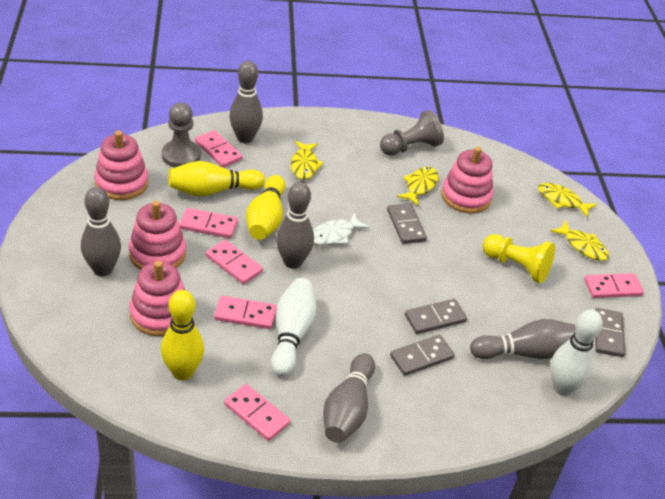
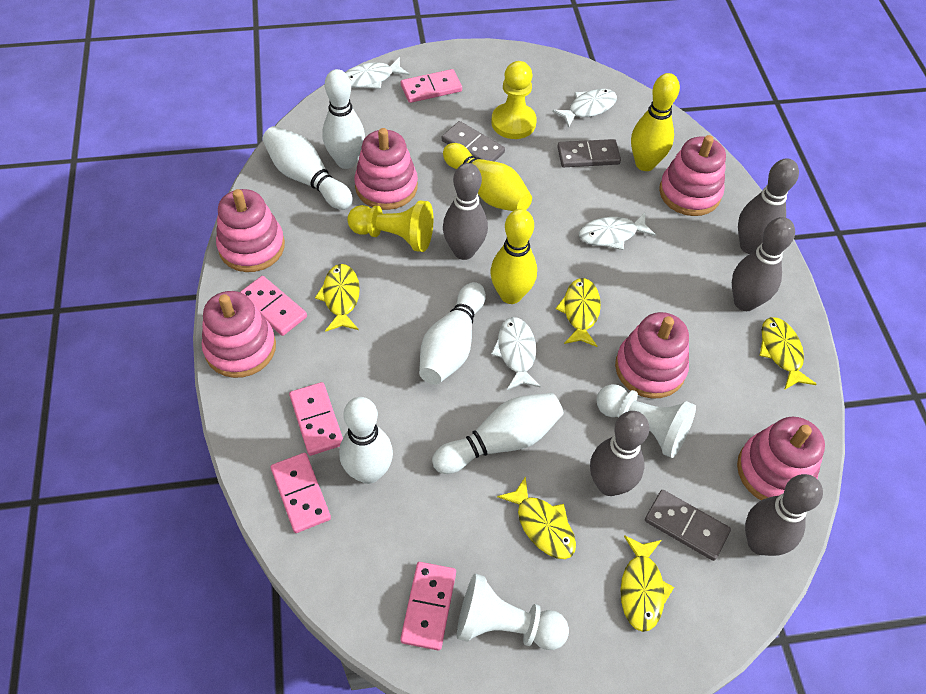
grey domino: [387,203,427,244] [390,335,455,376] [405,299,467,334] [595,308,625,357] = 4 -> [442,121,505,162] [557,139,621,167] [645,490,731,561] = 3
grey pawn: [162,103,201,168] [380,110,444,156] = 2 -> none = 0
pink domino: [179,208,238,238] [195,130,242,167] [206,240,263,284] [214,296,277,329] [224,384,290,441] [584,273,644,298] = 6 -> [240,276,307,336] [271,453,331,533] [289,382,343,456] [400,562,456,650] [401,69,462,103] = 5
pink stacking toy: [94,131,148,200] [129,201,186,270] [129,261,185,336] [441,147,493,214] = 4 -> [201,291,276,378] [216,189,285,272] [354,128,418,210] [615,312,689,399] [659,135,726,216] [737,417,825,500] = 6
white bowling pin: [271,278,316,377] [550,310,603,396] = 2 -> [262,126,353,210] [322,69,365,169] [339,397,393,484] [419,282,486,385] [432,393,564,474] = 5
white fish: [313,212,370,245] = 1 -> [345,57,409,89] [491,317,541,390] [552,89,617,128] [579,213,656,250] = 4
white pawn: none = 0 -> [457,574,569,650] [597,384,696,458] = 2
yellow fish: [291,141,324,180] [397,167,439,206] [538,183,597,218] [550,220,609,261] = 4 -> [315,264,360,332] [497,476,576,559] [556,278,601,347] [621,535,674,632] [759,317,817,390] = 5
yellow pawn: [483,234,555,283] = 1 -> [347,201,433,252] [491,61,537,139] = 2

